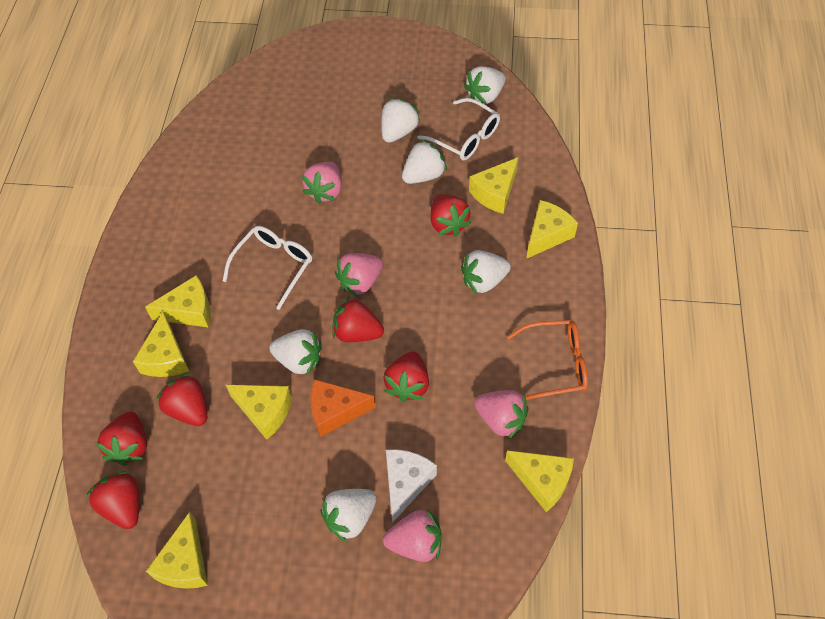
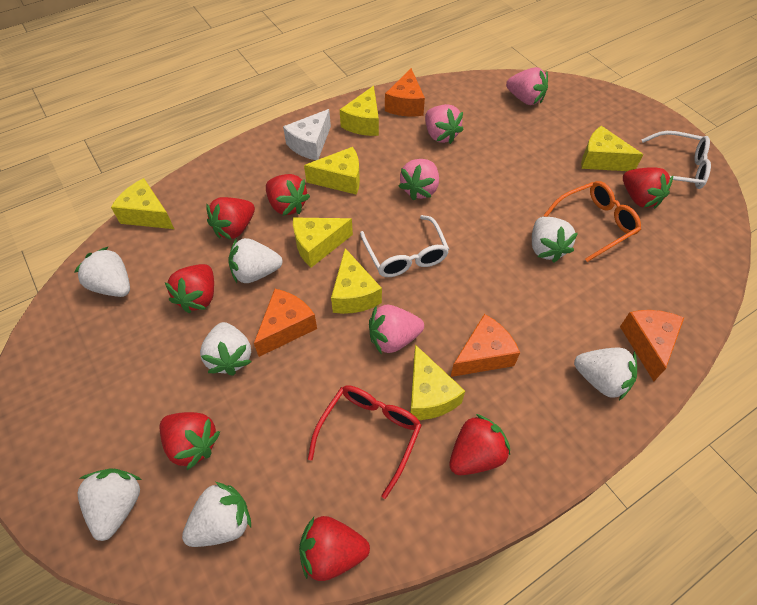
orange cheese: [311,379,376,437] = 1 -> [254,289,317,357] [385,68,425,116] [451,314,520,377] [620,310,684,381] = 4
red glasses: none = 0 -> [308,385,422,499] = 1
red strawberry: [87,471,139,529] [96,411,147,466] [156,373,207,426] [332,297,384,342] [384,351,429,402] [431,194,471,237] = 6 -> [160,412,220,470] [165,264,214,313] [206,197,255,240] [266,174,310,216] [299,516,370,581] [449,414,510,475] [623,167,673,209] = 7
white strawberry: [269,329,322,375] [321,489,377,542] [381,98,420,143] [402,140,447,184] [461,250,511,294] [464,66,506,104] = 6 -> [75,247,130,297] [78,469,142,541] [182,482,251,547] [200,322,251,376] [228,238,283,283] [532,217,578,263] [574,348,637,401] = 7

